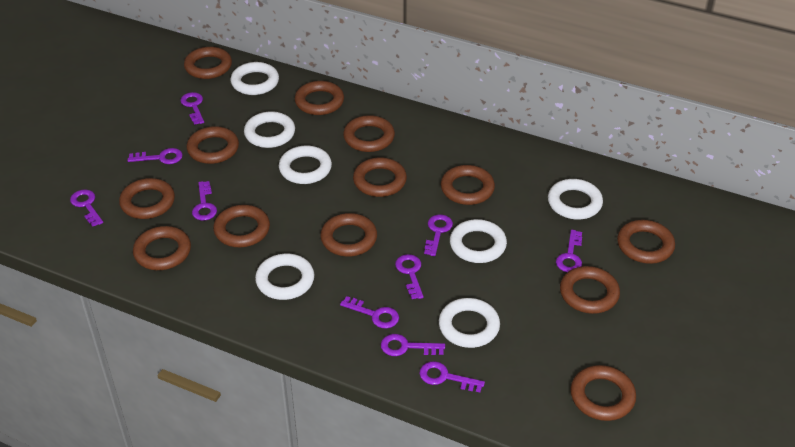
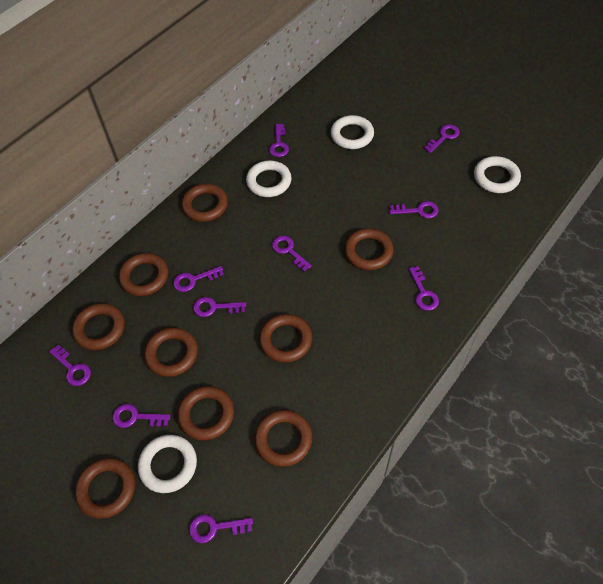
brown ring: [119,178,175,219] [133,226,191,270] [184,47,232,79] [186,126,239,164] [213,205,270,247] [295,81,344,115] [321,213,377,257] [343,115,395,152] [353,157,407,197] [441,165,495,205] [560,266,620,314] [570,365,636,421] [617,220,675,264] = 13 -> [72,303,125,350] [75,458,135,519] [119,253,168,296] [144,327,198,377] [177,386,234,441] [181,184,228,222] [254,410,312,467] [259,314,312,363] [344,228,394,270] = 9
white ring: [230,62,279,95] [244,111,295,148] [255,254,314,300] [279,145,332,184] [439,298,500,348] [450,219,507,263] [548,179,603,220] = 7 -> [138,435,197,493] [246,160,292,197] [331,115,374,149] [474,156,521,193] = 4

